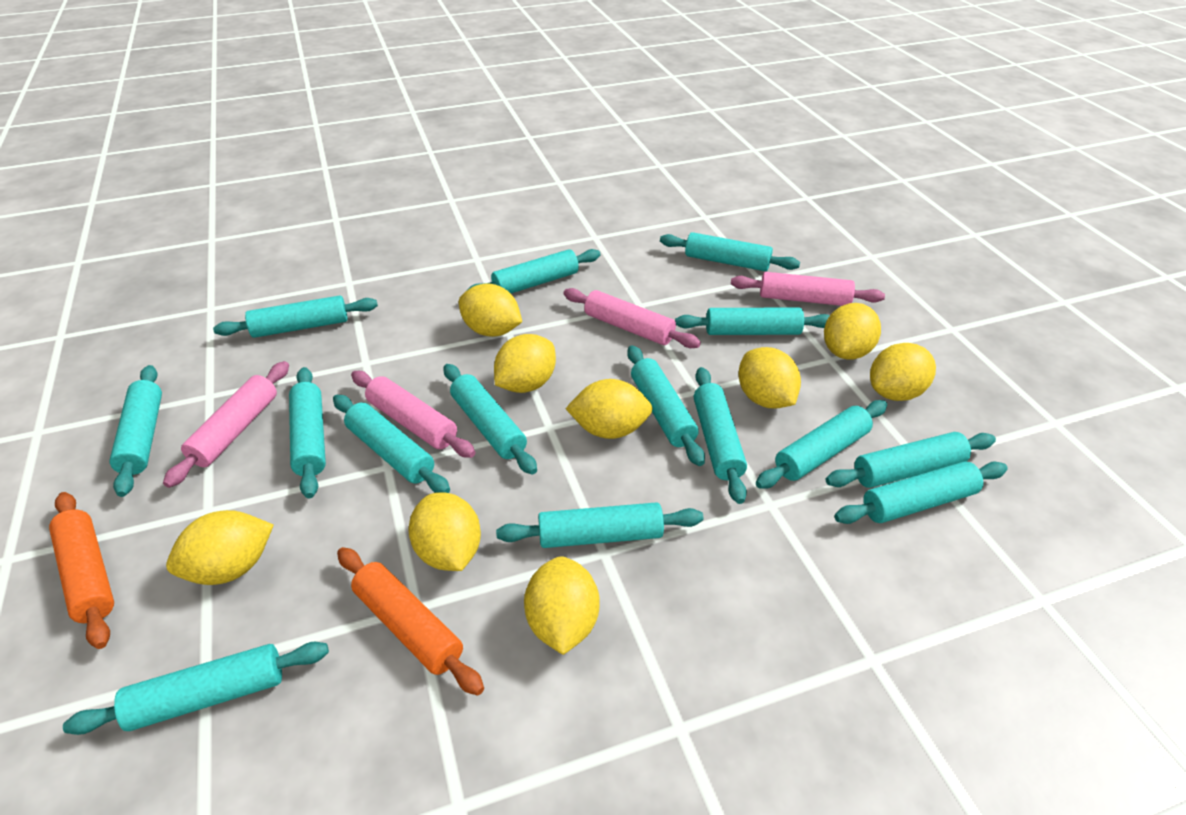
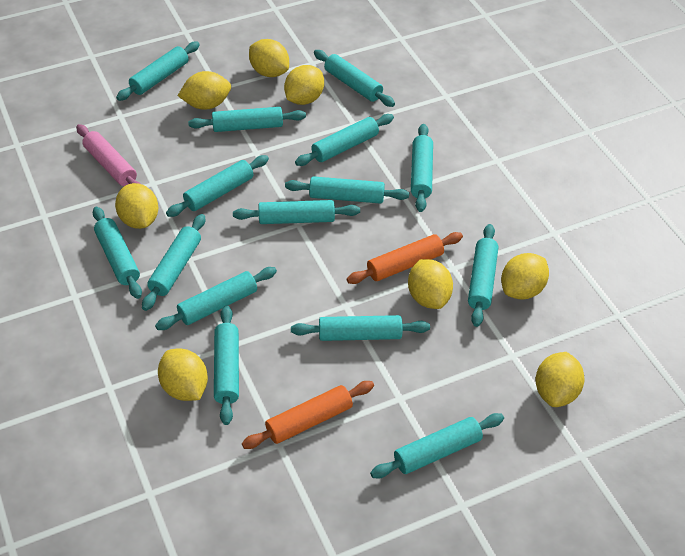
pink rolling pin: [163,361,289,488] [351,371,476,458] [563,288,701,348] [731,272,885,306] = 4 -> [76,124,141,186] = 1
yellow lemon: [166,510,274,585] [409,492,481,571] [459,283,522,337] [494,334,556,393] [524,556,600,655] [565,379,653,439] [738,347,801,409] [824,303,881,360] [870,343,936,401] = 9 -> [115,183,158,229] [158,348,208,401] [178,71,231,110] [249,39,289,77] [284,65,324,105] [408,259,453,309] [501,253,549,299] [536,352,584,407] = 8

